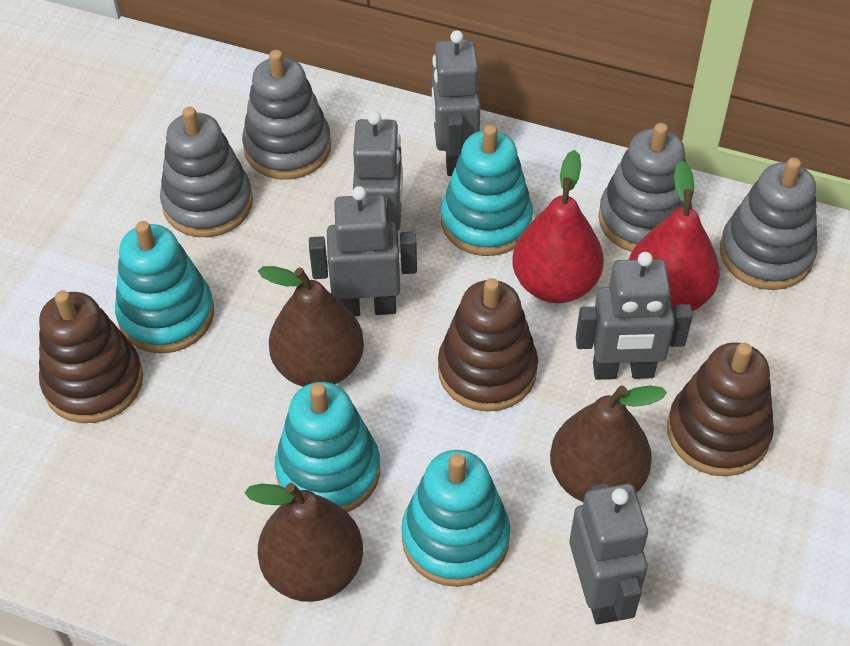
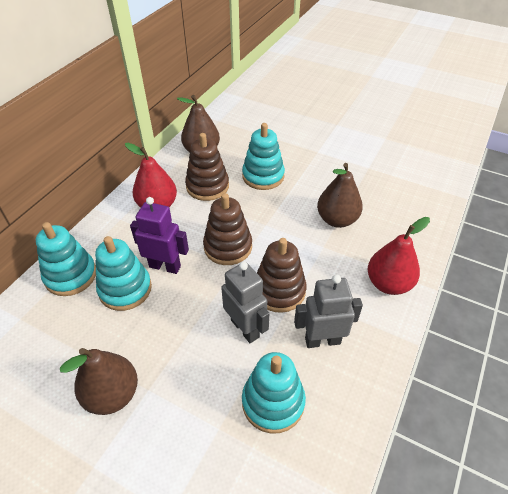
grey robot: [309,186,417,316] [353,111,403,231] [432,30,480,176] [569,483,648,624] [576,252,693,380] = 5 -> [221,262,269,343] [294,275,363,348] = 2
grey stacking toy: [160,107,253,237] [242,50,331,180] [598,123,693,252] [720,158,817,290] = 4 -> none = 0
purple robot: none = 0 -> [130,197,189,274] = 1

